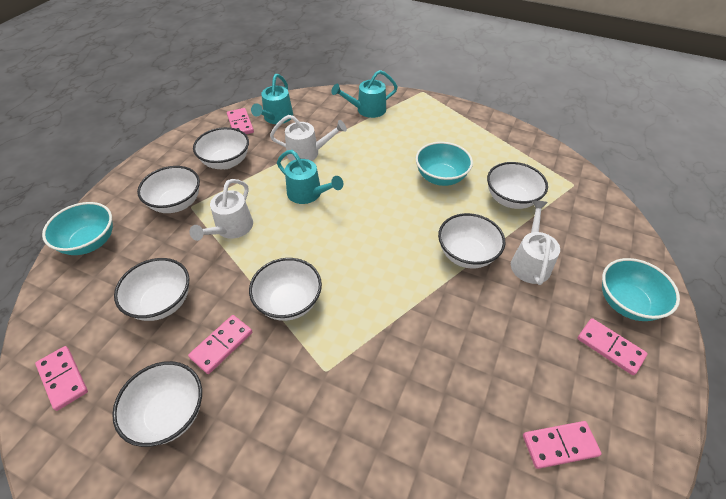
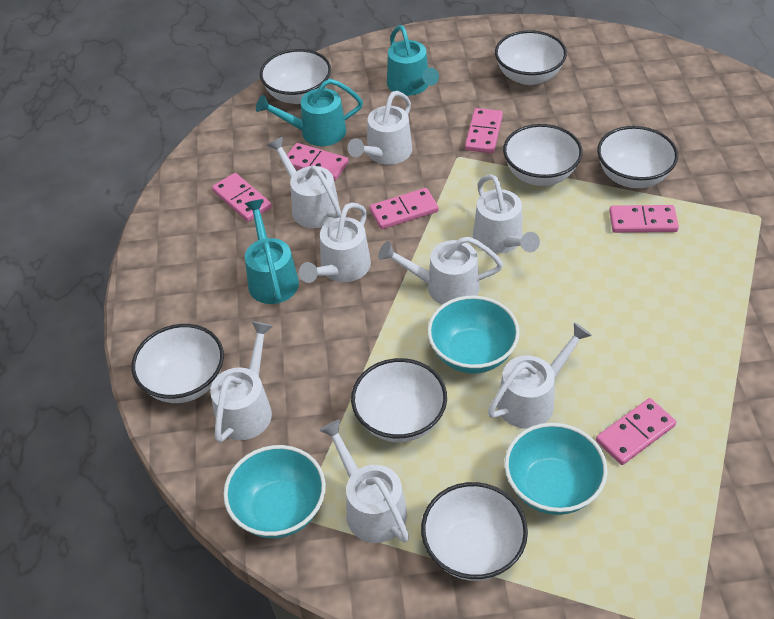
pink domino: [35,346,88,411] [188,315,252,374] [227,108,254,134] [523,421,602,469] [577,318,648,375] = 5 -> [212,173,272,222] [287,143,349,181] [370,188,439,229] [465,108,503,153] [596,398,676,465] [609,205,679,233] = 6
white watering can: [190,179,253,241] [270,115,347,161] [511,201,560,285] = 3 -> [210,322,273,443] [267,136,341,228] [299,203,371,283] [319,419,409,543] [347,91,412,165] [378,237,503,305] [473,174,540,253] [488,322,592,429] = 8

